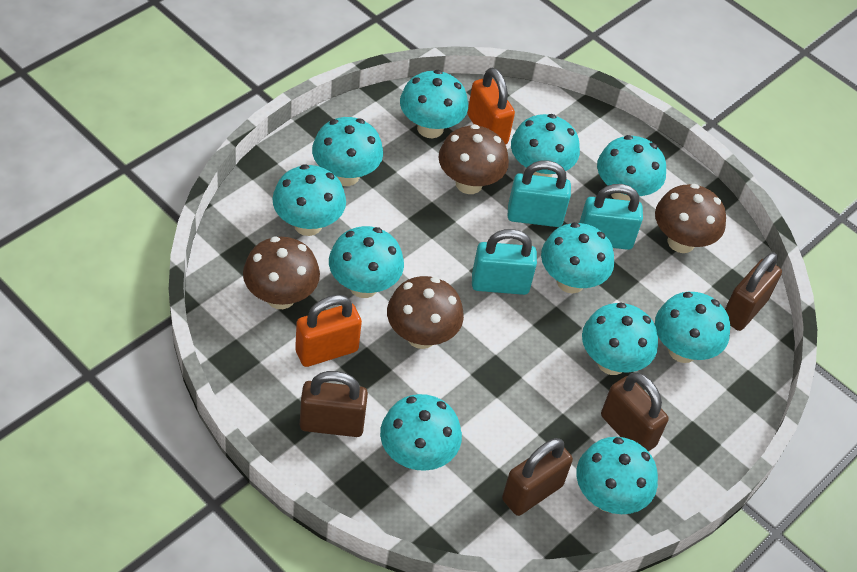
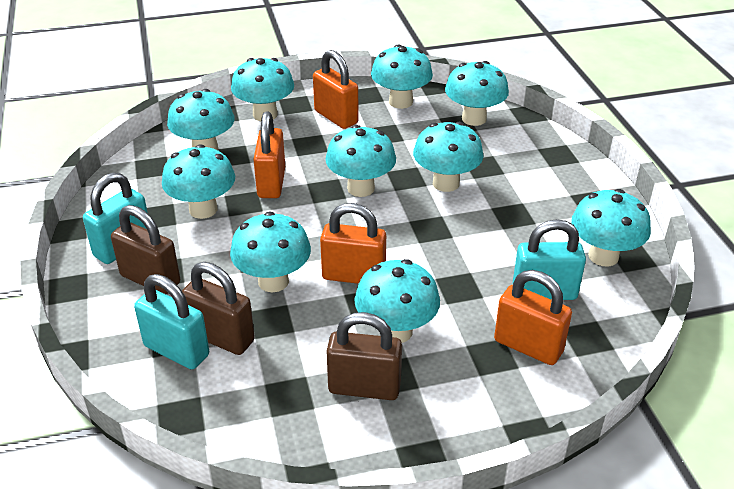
brown mushroom: [243,237,320,309] [387,276,464,349] [438,124,509,194] [655,184,726,253] = 4 -> none = 0
brown padlock: [300,371,368,437] [502,438,573,516] [601,373,669,452] [725,252,782,331] = 4 -> [111,205,180,294] [182,262,255,355] [327,312,402,400] = 3
orange padlock: [295,295,362,367] [467,68,515,145] = 2 -> [253,112,285,198] [313,50,359,129] [320,203,386,284] [494,270,572,365] = 4
turquoise mushroom: [272,164,346,236] [312,117,383,186] [329,226,404,298] [380,394,462,471] [400,70,468,138] [511,114,580,177] [541,222,614,294] [576,437,658,514] [582,302,658,375] [597,135,666,201] [655,292,730,363] = 11 -> [162,144,235,219] [167,89,235,150] [230,211,311,292] [231,58,294,121] [325,125,396,197] [354,259,440,343] [371,45,433,109] [413,122,484,192] [445,61,509,126] [571,189,651,266] = 10

